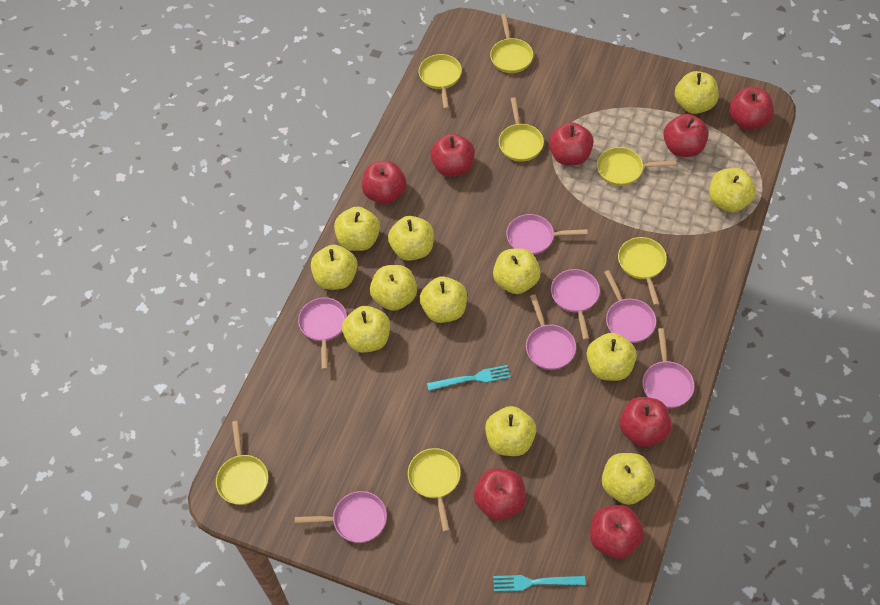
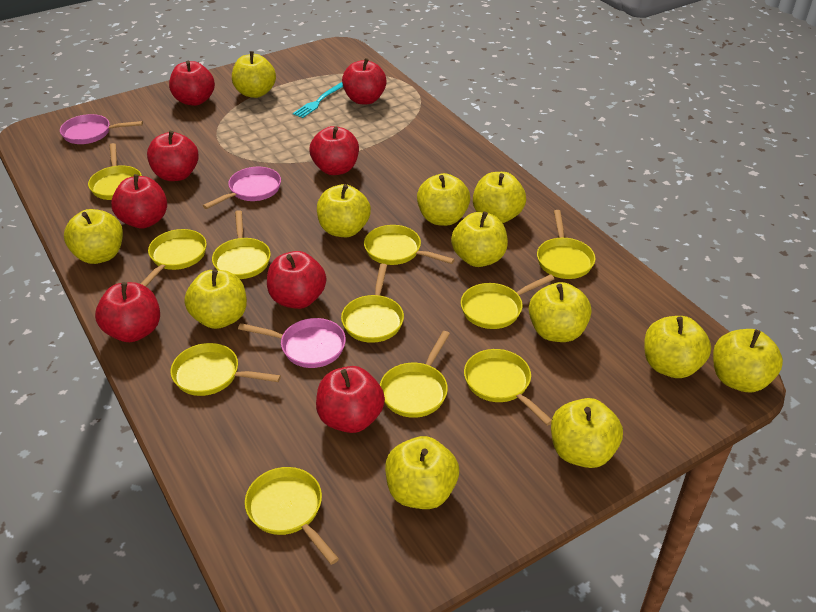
pink pan: [295,491,387,543] [298,297,347,370] [506,214,588,255] [526,294,576,370] [551,269,600,340] [604,270,656,343] [642,328,694,408] = 7 -> [60,114,143,144] [203,167,281,209] [238,318,346,368] = 3
turquoise fork: [427,365,511,391] [493,575,586,592] = 2 -> [293,82,343,118] = 1
yellow pan: [216,421,268,505] [408,448,461,532] [419,54,462,110] [490,14,533,73] [499,97,544,162] [597,147,676,186] [618,237,667,306] = 7 -> [88,143,142,200] [141,229,207,287] [170,343,281,396] [212,210,271,279] [245,467,339,565] [341,264,404,343] [364,225,455,265] [380,331,450,418] [461,274,554,329] [464,349,552,426] [537,210,595,279] = 11

